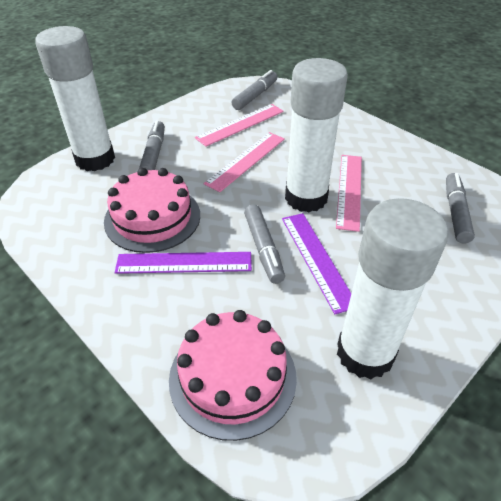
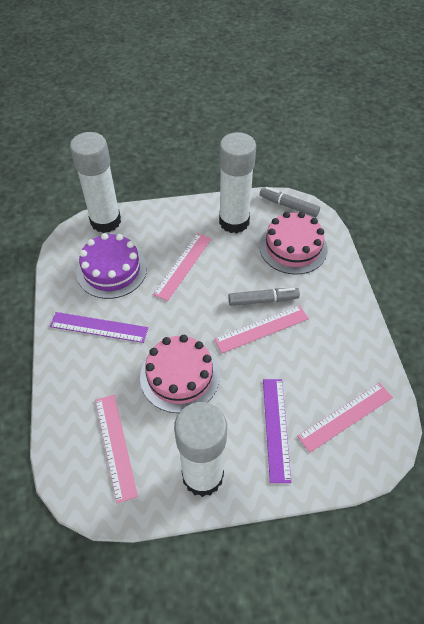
grey marker: [139,121,165,170] [231,70,277,110] [244,204,285,284] [446,173,475,243] = 4 -> [228,288,300,306] [260,187,320,217] = 2
pink ruler: [195,104,284,147] [204,132,285,192] [336,155,362,232] = 3 -> [95,395,138,503] [153,233,212,301] [214,305,309,353] [297,383,393,453] = 4
purple cake: none = 0 -> [76,233,147,299] = 1

